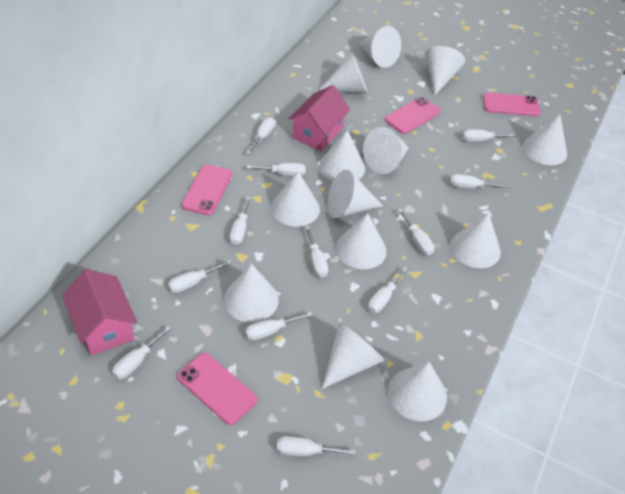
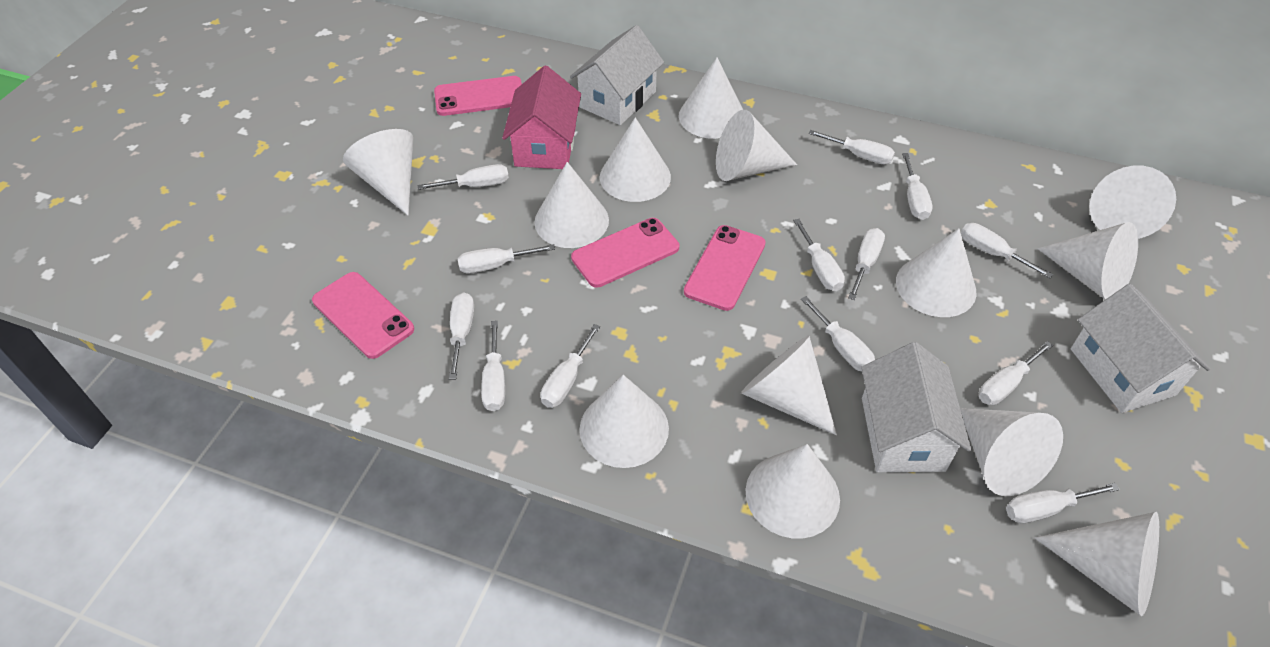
pink house: [62,269,137,356] [288,85,350,151] = 2 -> [502,66,581,169] = 1
white house: none = 0 -> [570,25,664,125] [861,342,971,472] [1071,283,1210,413] = 3
white screwdriver: [112,326,171,379] [168,261,231,293] [230,197,251,245] [245,312,313,340] [246,117,275,154] [247,163,306,176] [277,436,356,456] [305,226,328,278] [368,267,408,313] [398,209,434,255] [450,174,509,188] [462,129,517,141] = 12 -> [417,164,509,190] [449,292,474,380] [458,244,555,273] [481,321,505,411] [541,324,600,408] [793,219,845,291] [801,296,875,371] [809,130,895,165] [848,228,885,300] [902,153,932,220] [961,223,1053,278] [979,341,1053,405] [1006,483,1120,523] = 13

